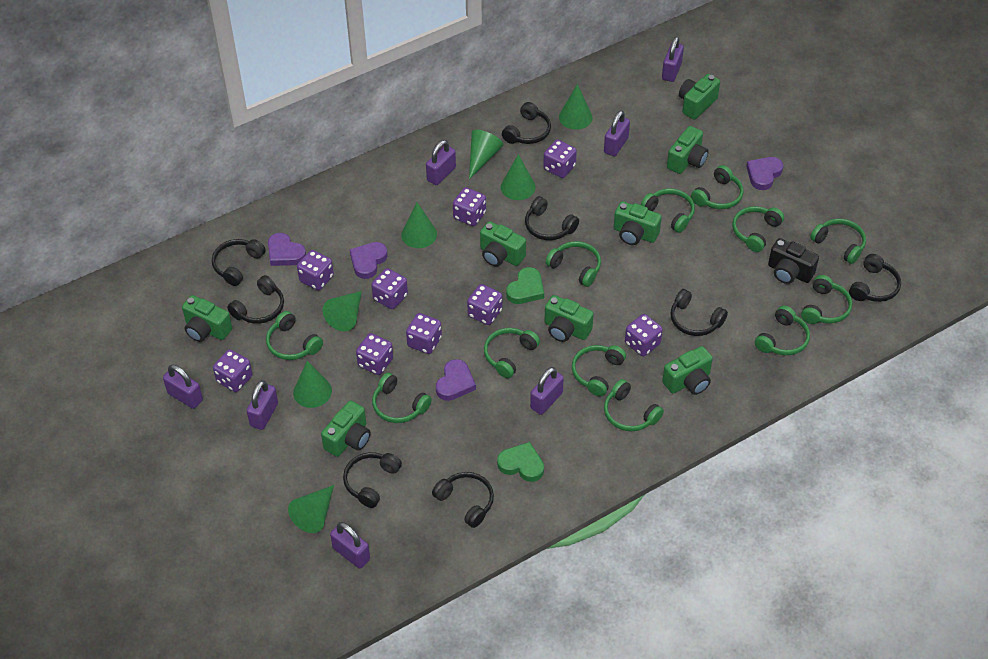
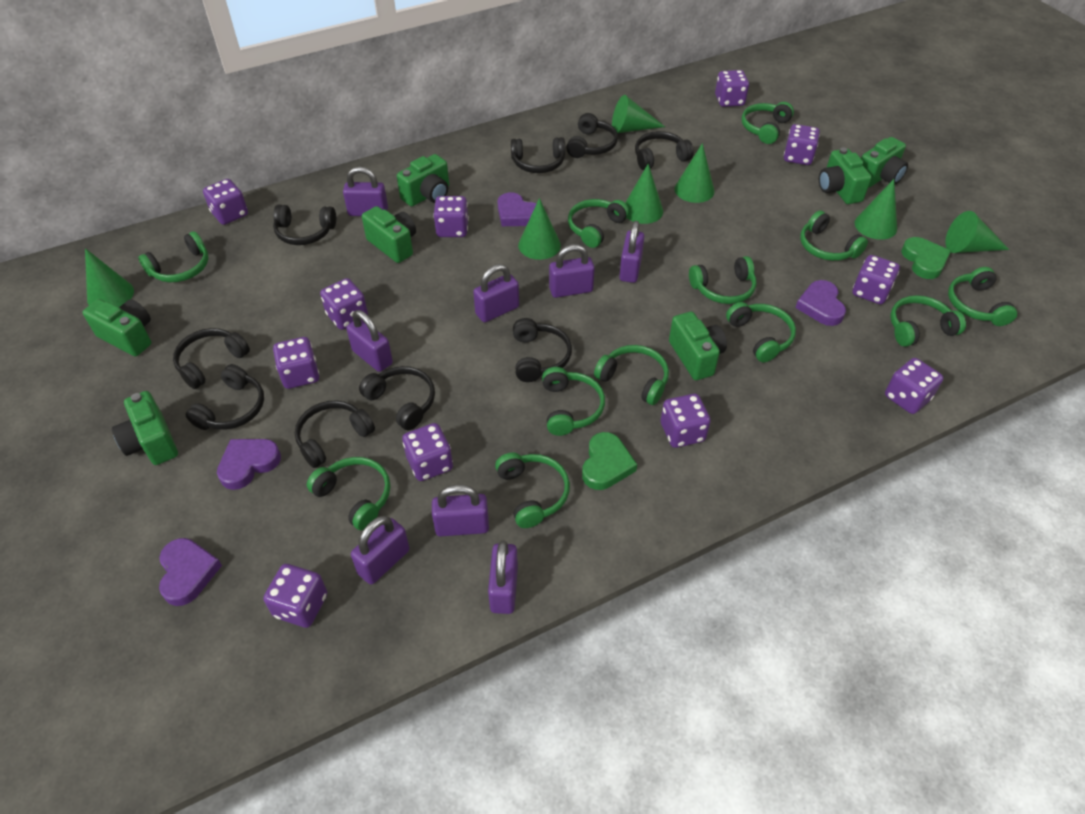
black camera: [768,238,819,284] = 1 -> none = 0
black headphones: [212,239,266,286] [227,275,284,324] [343,452,402,508] [432,472,494,528] [502,102,551,144] [525,196,579,240] [670,289,728,336] [849,254,901,302] = 8 -> [173,328,250,389] [185,364,264,430] [273,205,336,245] [295,400,375,468] [359,366,435,431] [511,137,565,173] [513,318,572,382] [566,113,618,158] [635,131,694,170] = 9
green camera: [182,295,232,342] [321,400,371,457] [480,221,526,267] [545,295,594,342] [614,201,662,245] [662,346,713,395] [667,126,709,174] [679,74,720,120] = 8 -> [83,299,151,356] [112,391,178,465] [362,206,416,263] [397,154,449,206] [669,311,727,380] [819,148,872,204] [861,137,908,187] = 7
purple dice: [213,349,253,392] [297,250,334,290] [356,333,393,375] [371,268,408,309] [406,313,442,354] [453,187,486,226] [467,284,502,325] [543,140,577,178] [625,314,663,356] = 9 -> [203,179,248,225] [263,564,327,628] [273,337,319,389] [320,278,368,330] [402,423,453,481] [433,196,469,237] [661,394,711,448] [715,70,749,107] [784,124,820,165] [852,255,900,304] [885,358,943,414] = 11
purple padlock: [163,365,203,409] [247,380,278,430] [330,522,370,569] [426,140,456,185] [530,367,564,415] [604,110,630,156] [662,36,684,82] = 7 -> [343,167,388,216] [346,310,393,372] [351,516,409,584] [432,484,489,537] [473,264,519,322] [488,540,518,614] [549,244,595,298] [619,221,645,283] = 8

